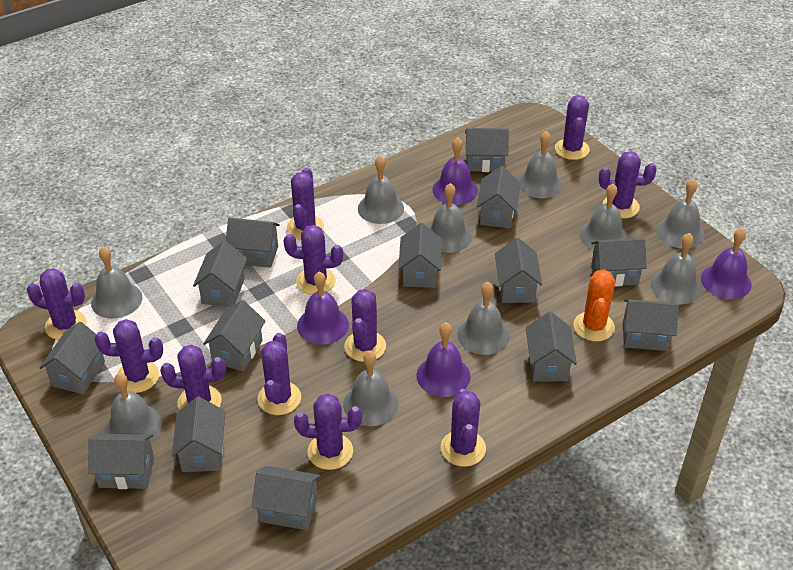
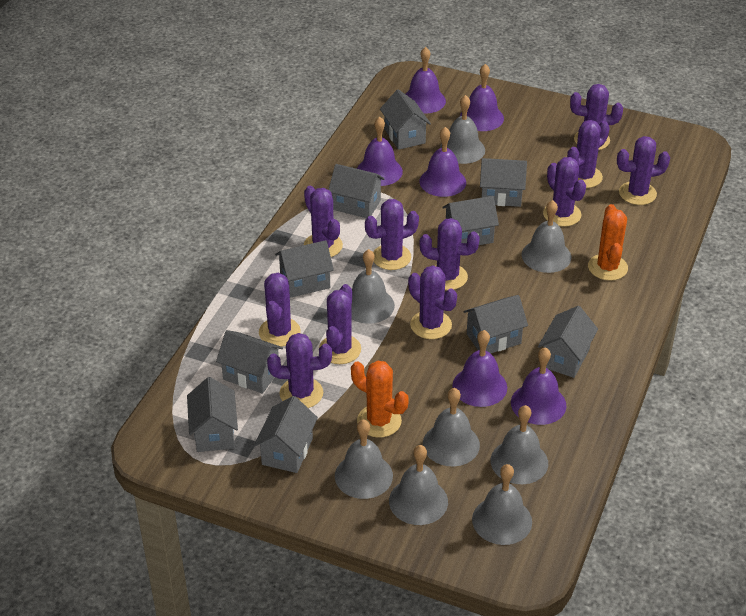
grey bell: [91,247,142,319] [105,373,162,442] [343,351,399,426] [358,156,404,224] [428,183,472,253] [457,282,510,355] [518,131,563,198] [580,184,628,251] [651,233,701,304] [656,179,705,248] = 10 -> [335,419,393,499] [352,249,395,324] [389,445,448,525] [423,388,480,466] [440,95,485,164] [472,464,532,545] [491,405,548,484] [522,200,571,273] = 8
grey house: [39,322,105,394] [88,433,154,489] [172,397,225,472] [193,241,247,307] [203,300,266,371] [226,218,280,268] [251,466,320,530] [398,223,442,288] [465,128,509,172] [477,166,521,228] [495,238,542,303] [526,312,577,382] [591,238,647,287] [623,299,679,351] = 14 -> [187,377,238,452] [216,330,283,394] [254,396,318,473] [275,240,334,298] [328,164,385,218] [380,89,431,150] [442,196,499,245] [463,295,528,353] [480,158,527,207] [538,306,598,378] = 10
orange cactus: [573,270,615,342] = 1 -> [351,361,409,438] [588,204,628,281] = 2
purple bell: [297,272,349,344] [416,322,471,397] [432,137,478,205] [701,228,752,299] = 4 -> [357,117,403,186] [406,47,446,114] [420,127,466,197] [452,330,507,407] [460,64,504,131] [511,347,567,425] = 6

